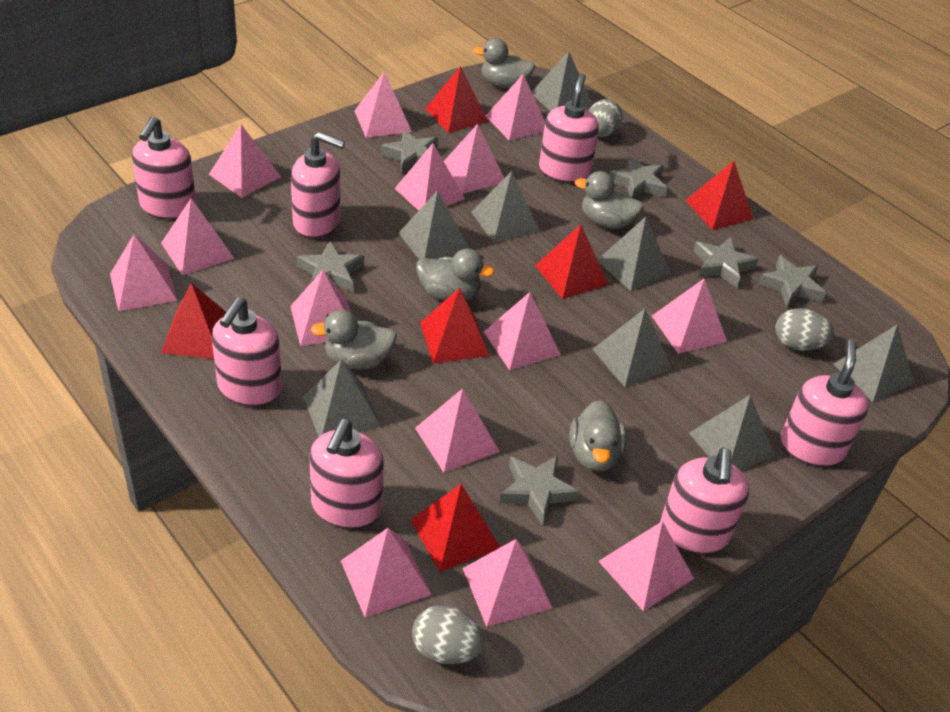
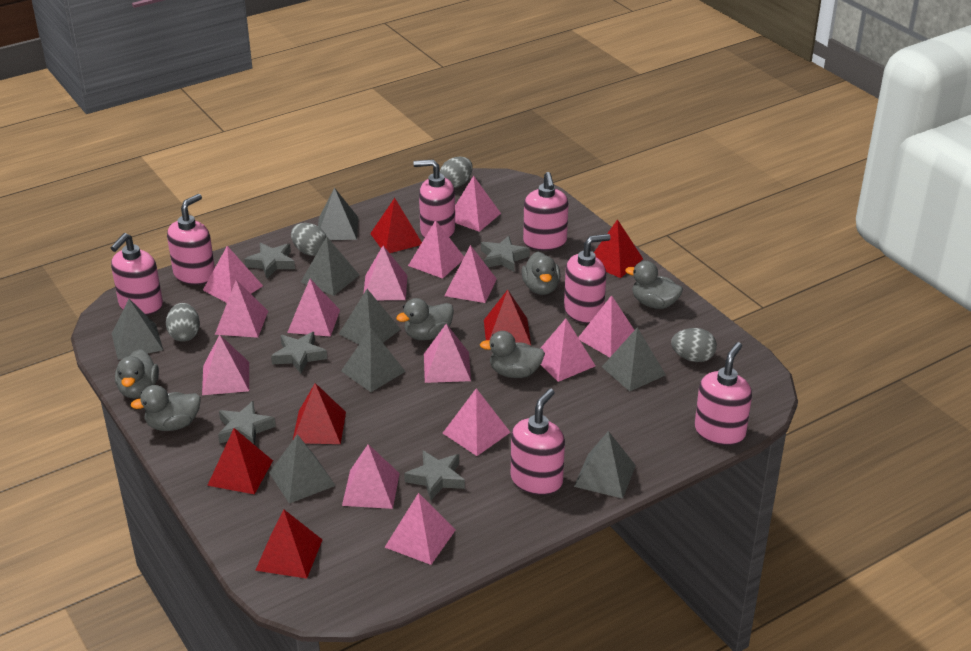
grey duck: [311,310,397,369] [416,249,495,301] [473,38,536,89] [569,400,627,471] [575,171,644,229] = 5 -> [115,349,159,399] [130,385,201,431] [396,298,454,340] [480,331,545,378] [522,252,561,295] [625,261,683,309] = 6
grey egg: [412,606,485,664] [589,99,623,137] [775,308,834,351] = 3 -> [166,303,200,341] [291,223,327,256] [440,157,473,188] [671,328,717,362] = 4
grey star: [297,241,364,292] [381,129,438,174] [499,455,580,525] [609,156,667,199] [693,237,758,288] [758,255,826,307] = 6 -> [218,401,276,445] [244,242,295,278] [271,332,327,374] [404,451,465,500] [481,236,530,272] = 5

